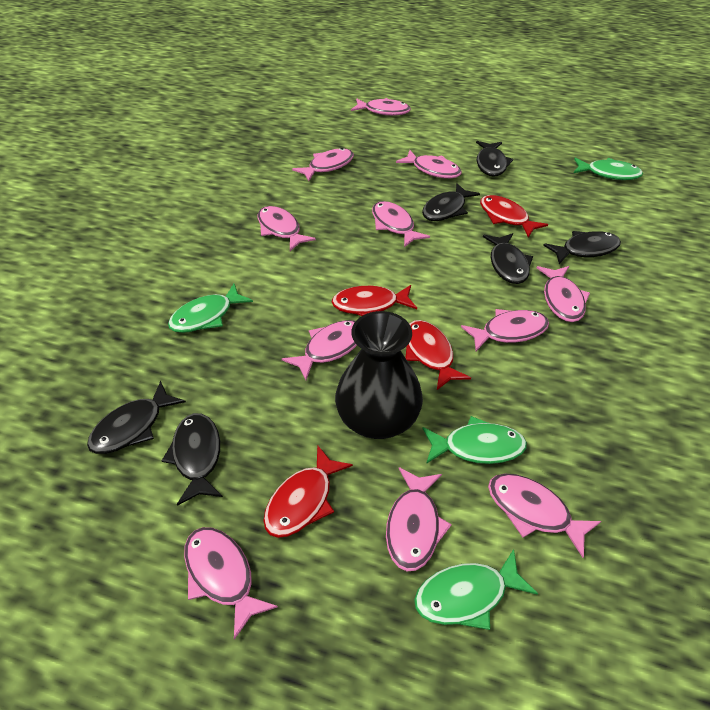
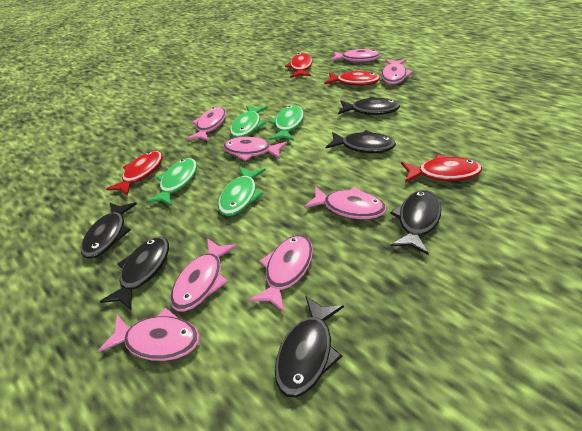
black vase: [335,311,423,439] = 1 -> none = 0
pink fish: [184,527,278,640] [258,206,316,251] [282,320,357,380] [292,148,354,181] [351,98,411,116] [372,201,430,247] [386,467,452,571] [396,150,462,178] [461,309,549,351] [488,474,601,558] [537,266,590,322] = 11 -> [98,308,200,361] [170,238,237,311] [186,107,226,141] [223,137,287,161] [249,235,313,313] [304,186,386,219] [330,49,381,62] [381,59,413,84] = 8

